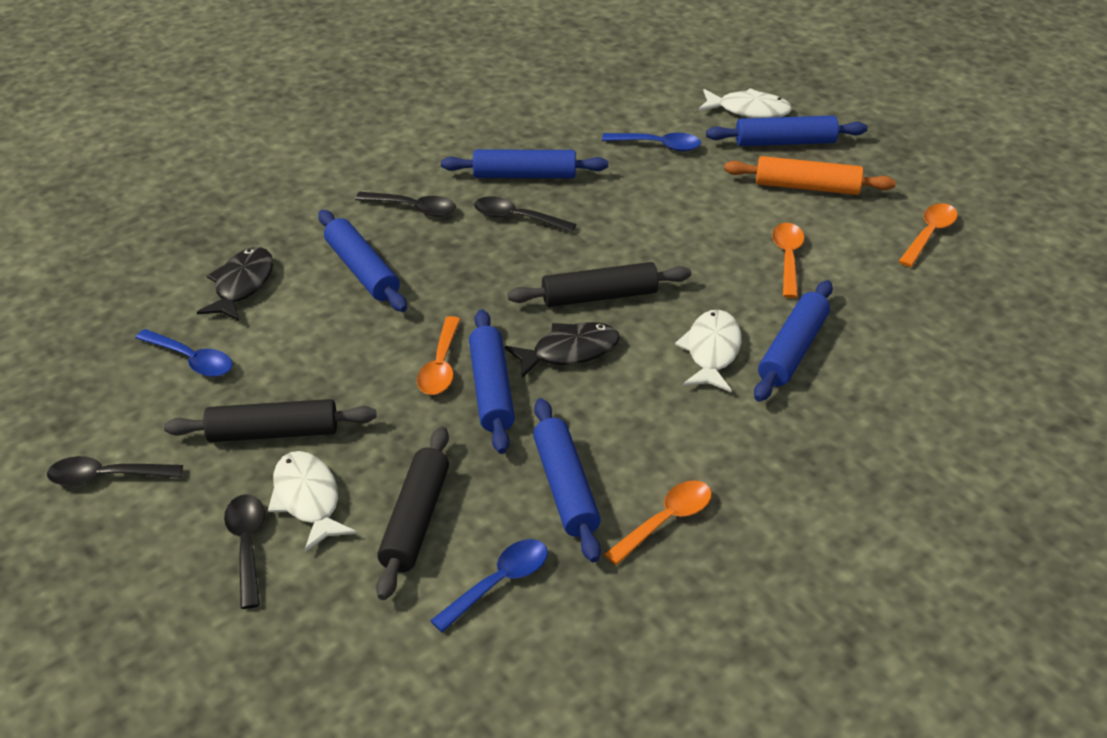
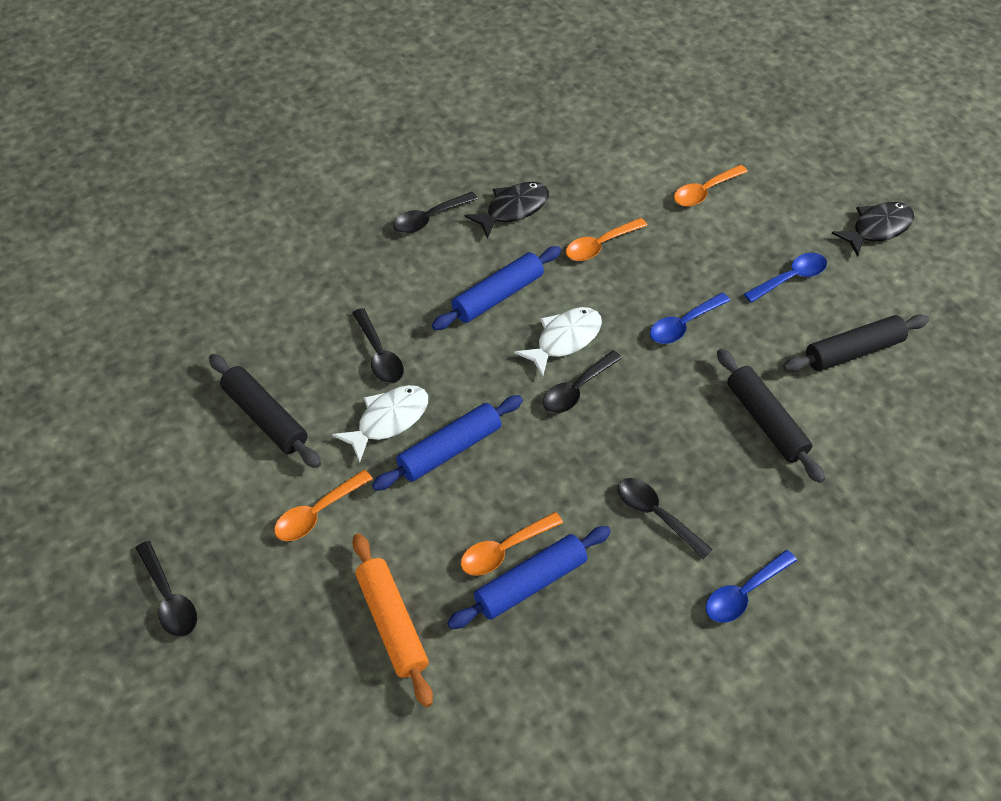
black spoon: [47,456,183,486] [224,495,265,609] [355,192,456,217] [474,196,577,233] = 4 -> [135,541,197,637] [352,308,404,384] [393,192,478,234] [543,350,622,413] [618,478,713,559] = 5
blue rolling pin: [318,210,407,312] [441,149,608,178] [469,309,515,454] [533,398,601,562] [706,115,868,146] [754,280,833,402] = 6 -> [372,395,523,491] [432,246,561,330] [447,526,611,629] = 3
white fish: [268,451,357,552] [675,310,741,392] [698,88,792,118] = 3 -> [332,385,428,462] [514,307,602,377] = 2

